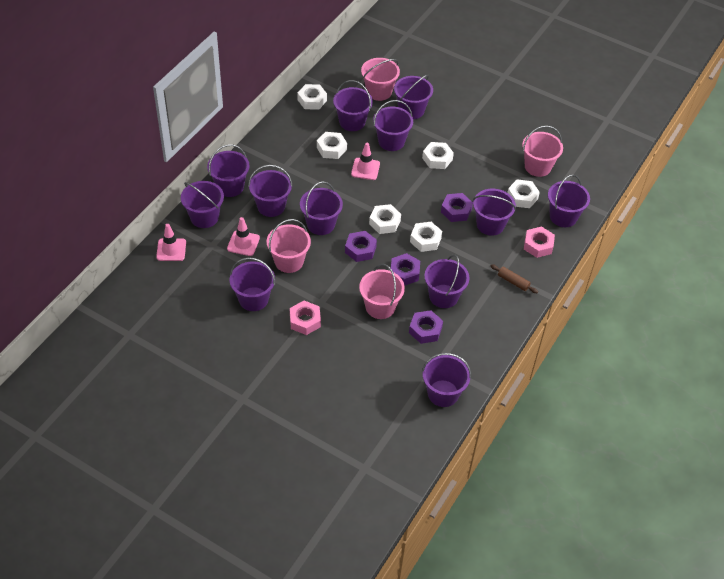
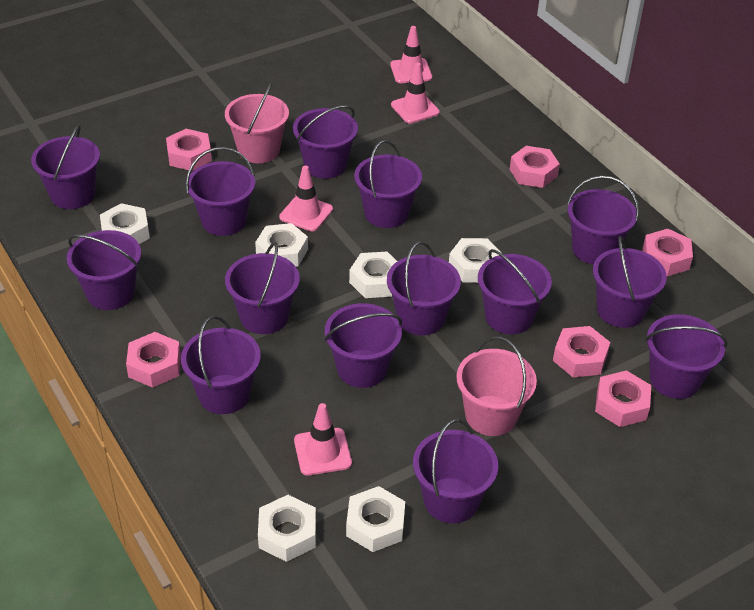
brown rolling pin: [491,264,538,293] = 1 -> none = 0
pink bucket: [267,219,311,273] [359,264,405,319] [361,58,400,101] [522,126,563,177] = 4 -> [225,83,289,163] [456,337,537,436] = 2
pink nut: [290,301,321,335] [524,226,555,258] = 2 -> [126,332,181,388] [166,129,212,171] [510,146,560,188] [553,326,610,377] [595,370,651,427] [643,229,693,276] = 6
pink traffic cone: [156,224,186,261] [227,217,260,256] [351,143,380,180] = 3 -> [279,166,333,231] [294,403,352,476] [390,26,432,83] [391,63,440,124] = 4
purple bucket: [181,181,224,228] [207,144,250,197] [230,257,275,311] [248,165,293,217] [300,181,343,235] [333,80,373,131] [373,100,413,151] [394,75,433,119] [422,353,471,407] [424,255,470,308] [473,189,516,236] [548,175,590,227] = 12 -> [31,125,100,209] [67,230,141,310] [181,315,261,414] [186,147,255,236] [225,242,300,334] [293,105,358,179] [324,303,402,388] [354,140,422,228] [387,242,461,336] [413,419,498,523] [478,249,552,334] [567,175,639,265] [593,236,667,328] [645,314,728,399] = 14
purple nut: [345,231,377,262] [391,253,420,285] [409,310,443,344] [441,193,473,222] = 4 -> none = 0

